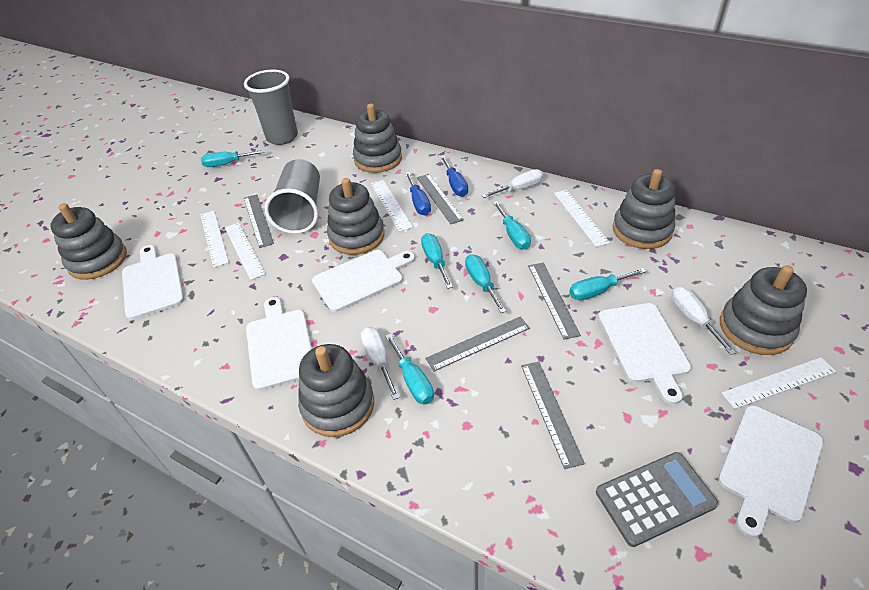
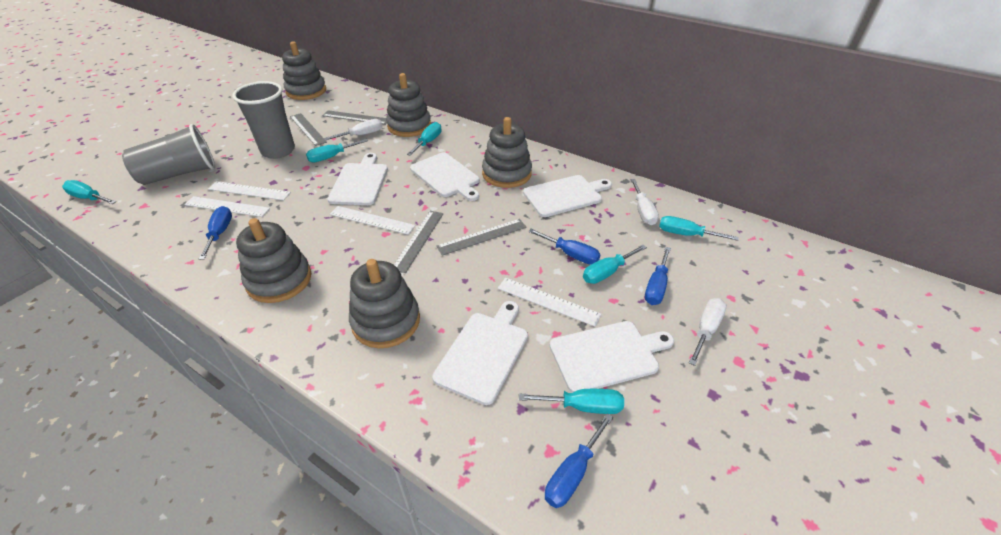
blue screwdriver: [405,172,431,215] [440,156,468,197] = 2 -> [199,206,232,260] [528,229,601,265] [545,413,613,508] [645,247,671,305] = 4
grey calculator: [596,452,718,547] = 1 -> none = 0
grey ruler: [244,194,274,248] [417,174,464,224] [425,316,530,371] [521,361,585,469] [528,262,581,340] = 5 -> [290,113,327,146] [322,110,387,125] [394,211,443,273] [436,219,527,256] = 4
grey stacking toy: [50,203,127,280] [298,344,374,437] [327,178,385,255] [353,104,402,173] [613,169,675,249] [720,265,807,355] = 6 -> [236,218,311,303] [282,42,326,100] [349,259,420,348] [386,73,431,137] [482,117,532,188] = 5
white ruler: [200,211,229,267] [225,222,266,280] [371,180,413,232] [554,190,610,247] [722,357,836,409] = 5 -> [184,196,270,217] [208,181,291,200] [330,206,415,235] [498,278,601,326] = 4

